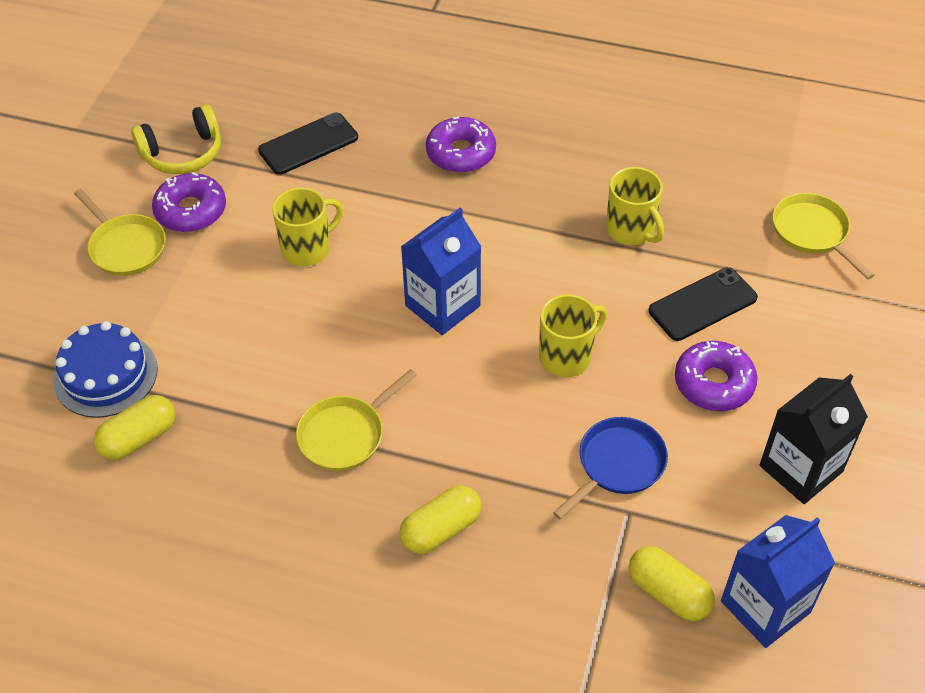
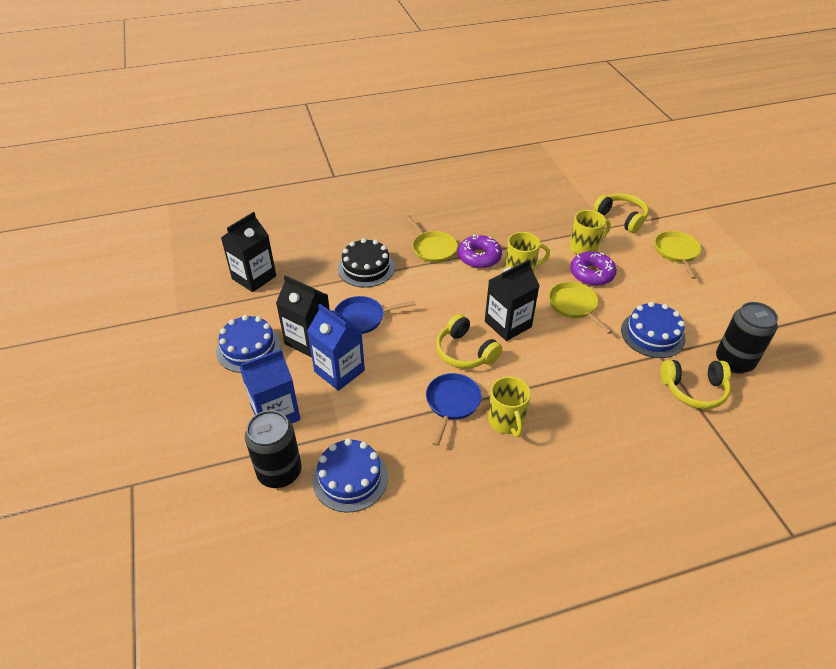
black cake: none = 0 -> [338,238,395,288] = 1
black can: none = 0 -> [245,410,302,488] [716,302,778,374] = 2
black carton: [759,374,868,504] = 1 -> [221,212,276,292] [276,275,330,358] [485,259,539,341] = 3
black phone: [258,113,358,175] [648,267,758,341] = 2 -> none = 0
blue cake: [53,321,158,418] = 1 -> [216,315,281,373] [312,438,388,512] [621,302,686,358] = 3
blue pan: [553,417,668,519] = 1 -> [334,296,416,334] [426,373,482,446] = 2
purple donut: [152,172,226,232] [426,117,496,173] [675,341,758,411] = 3 -> [458,234,502,268] [570,251,617,286] = 2
yellow capsule: [93,395,176,460] [399,485,481,554] [629,546,715,621] = 3 -> none = 0
yellow headphones: [131,104,221,174] = 1 -> [436,314,503,369] [593,193,649,233] [660,360,731,409] = 3

